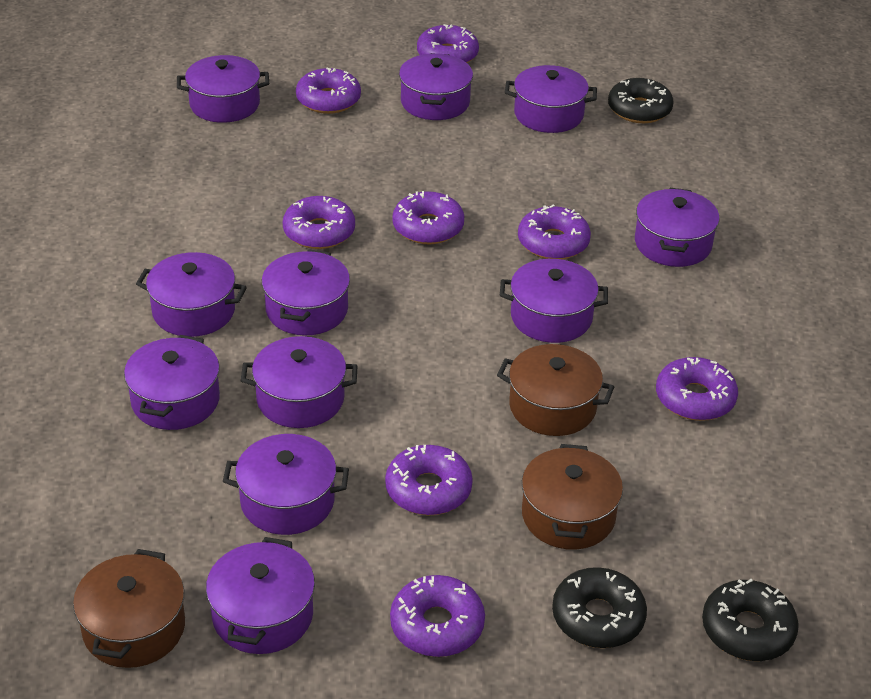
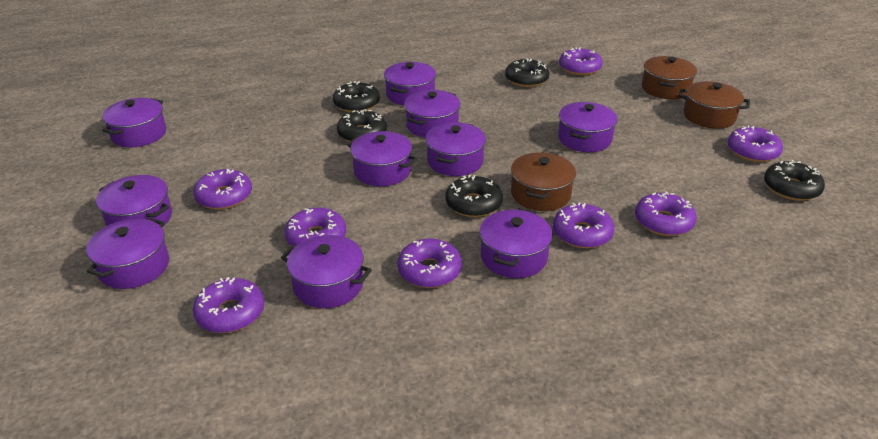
black donut: [552,567,647,648] [608,78,674,123] [702,579,799,661] = 3 -> [333,81,380,112] [337,109,387,142] [445,175,503,217] [505,58,549,87] [764,160,825,201] = 5
purple pot: [124,335,220,430] [136,252,247,337] [177,55,269,123] [206,537,315,654] [223,434,349,535] [241,336,358,428] [262,249,350,336] [399,53,473,120] [500,259,608,343] [505,65,597,133] [635,188,720,267] = 11 -> [86,217,169,289] [96,175,172,226] [102,98,166,147] [281,235,372,308] [347,131,417,186] [384,62,436,105] [404,90,460,138] [425,122,486,176] [480,208,553,278] [558,102,618,152] = 10

